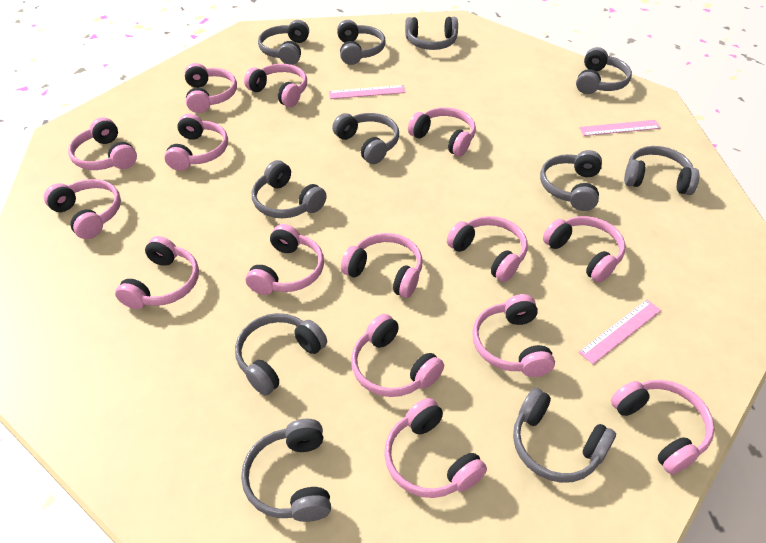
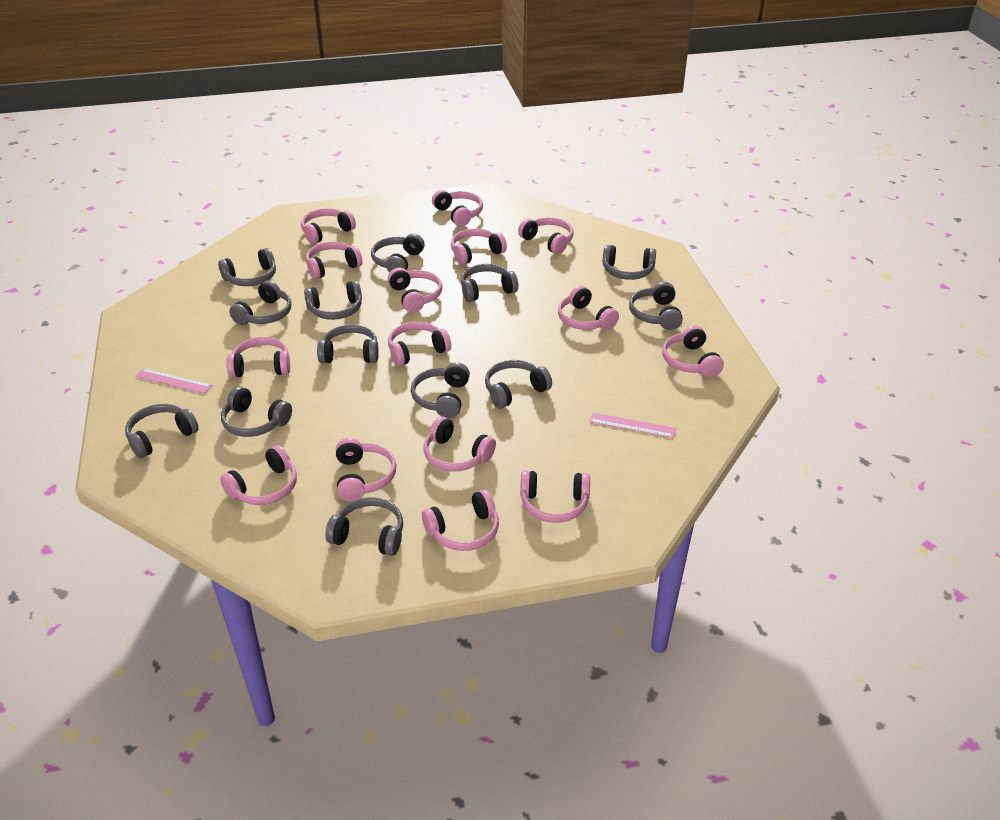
grey headphones: [235,313,327,396] [241,419,331,522] [252,160,327,218] [258,20,309,65] [332,113,399,164] [337,20,385,65] [405,17,458,50] [513,388,616,483] [540,150,602,211] [576,47,632,94] [624,146,699,195] = 11 -> [125,404,199,458] [218,248,276,286] [221,386,292,437] [229,280,291,325] [304,280,362,320] [317,325,379,363] [325,497,403,556] [371,234,425,272] [411,362,470,418] [461,264,518,302] [485,360,552,408] [602,245,656,280] [629,282,683,330] = 13
pink ruler: [329,85,406,99] [579,120,661,136] [579,300,661,364] = 3 -> [135,368,212,394] [590,413,676,438] = 2

